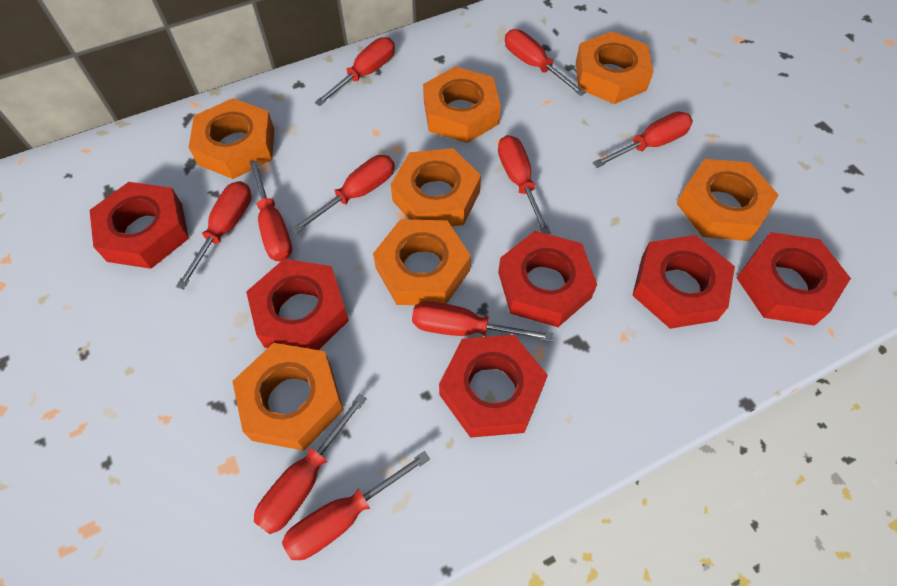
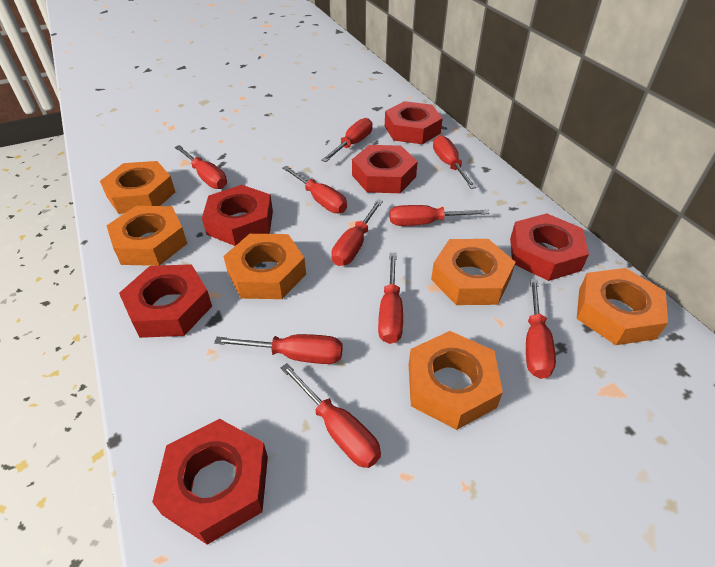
orange nut: [189,98,274,179] [232,343,343,451] [373,219,471,305] [391,148,481,226] [423,66,501,143] [576,31,653,104] [676,159,779,241] = 7 -> [100,161,175,214] [107,206,187,266] [223,234,306,299] [409,331,503,430] [431,239,516,305] [577,268,668,345] = 6

